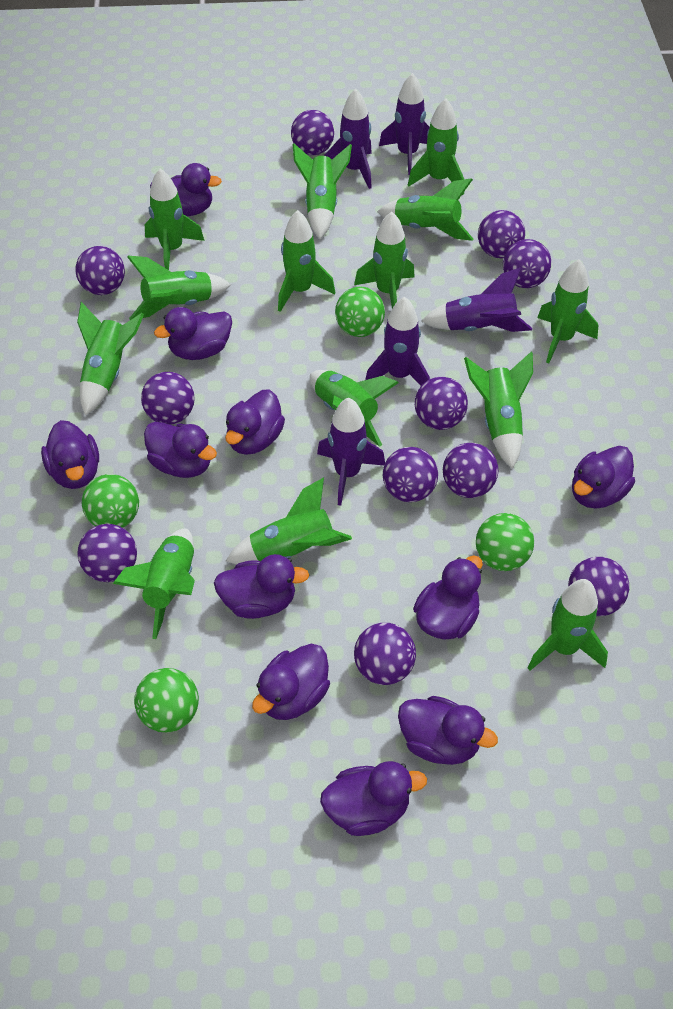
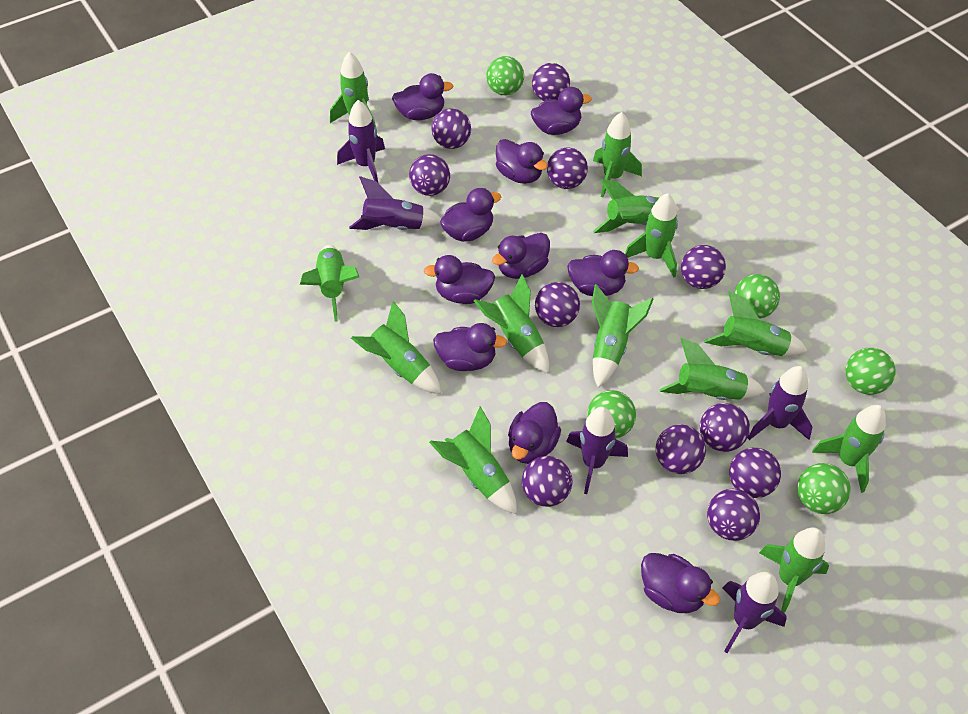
green ball: [82,474,139,528] [134,668,199,733] [335,286,385,337] [476,513,534,571] = 4 -> [486,56,524,95] [587,390,636,438] [734,274,780,319] [797,463,851,514] [846,348,896,395] = 5
green rocket: [77,302,144,416] [113,529,195,639] [127,256,231,320] [145,169,204,270] [226,477,352,564] [278,210,335,312] [293,143,352,239] [310,370,399,447] [354,212,415,309] [377,178,473,241] [408,98,464,195] [464,351,533,469] [528,579,608,671] [537,259,598,363] = 14 -> [300,245,359,322] [330,52,376,127] [351,301,441,394] [429,406,517,514] [474,274,549,374] [592,284,653,388] [593,112,642,197] [593,179,680,233] [625,193,678,277] [659,338,765,400] [704,291,808,356] [759,527,829,613] [812,405,886,493] = 13
purple duck: [41,420,99,489] [144,422,217,478] [150,163,222,216] [154,307,232,360] [214,554,309,619] [225,389,285,455] [252,644,330,720] [320,761,427,836] [398,696,498,765] [413,556,483,640] [572,446,635,509] = 11 -> [392,73,454,120] [424,255,495,304] [433,323,507,371] [440,188,501,242] [492,233,550,279] [496,139,548,184] [508,402,561,464] [531,87,592,135] [567,250,639,296] [641,553,720,613] = 10

